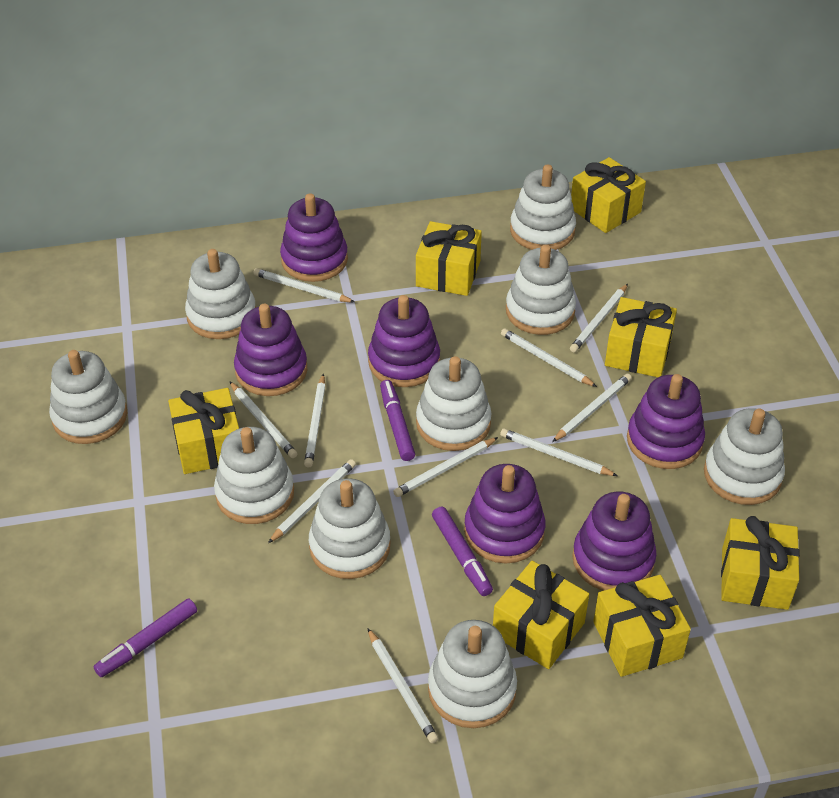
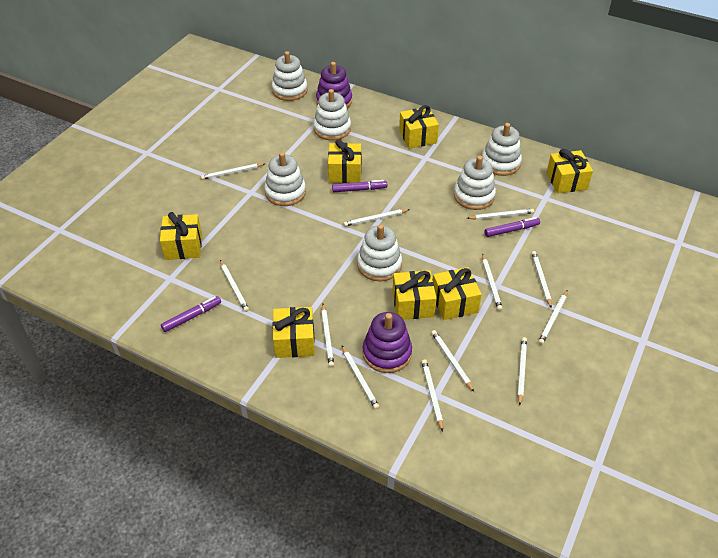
purple stacking toy: [234,304,307,396] [280,194,348,282] [368,295,440,387] [464,464,545,563] [572,492,657,591] [627,374,705,469] = 6 -> [316,62,352,108] [362,312,412,373] = 2
white pencil: [229,381,297,458] [253,268,355,302] [268,459,356,543] [304,374,326,468] [368,628,439,743] [393,437,498,497] [500,429,618,476] [501,328,597,387] [552,374,632,442] [570,284,628,352] = 10 -> [201,163,265,180] [220,260,249,312] [321,304,334,367] [342,346,379,409] [343,209,410,227] [421,359,443,432] [431,330,474,392] [467,209,534,220] [482,254,503,311] [518,337,527,405] [531,251,552,308] [538,290,568,345] = 12
white stacking toy: [49,350,128,444] [185,249,256,339] [214,427,294,524] [309,478,390,579] [416,356,492,451] [428,620,517,728] [506,244,576,335] [510,164,576,250] [704,408,785,505] = 9 -> [264,152,306,206] [272,51,308,101] [313,89,351,140] [357,224,402,281] [454,156,496,210] [482,123,522,176] = 6

